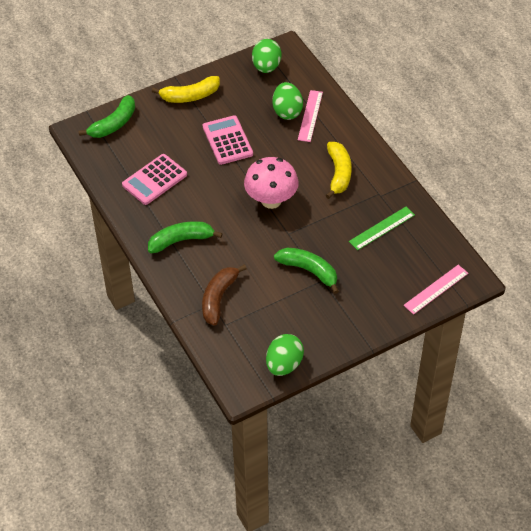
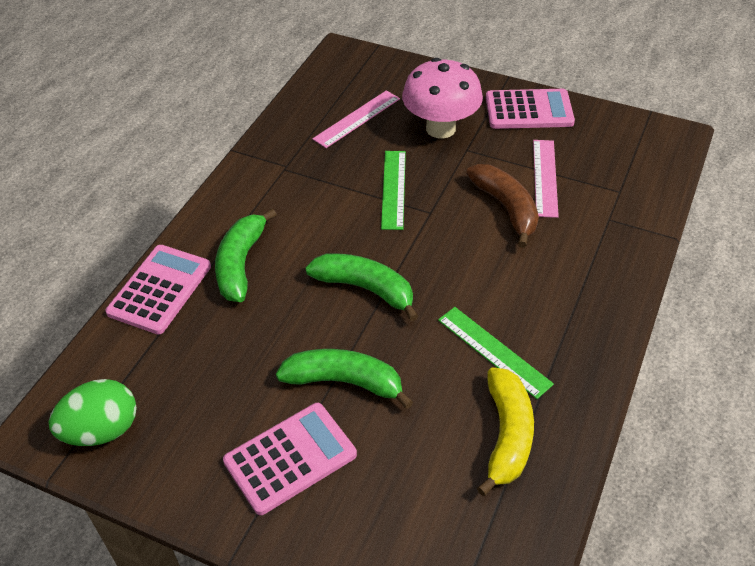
green egg: [252,39,282,73] [266,334,304,376] [272,82,303,120] = 3 -> [49,379,137,446] = 1
green ruler: [349,207,415,250] = 1 -> [381,151,406,230] [438,307,554,399] = 2
pink calculator: [122,154,187,205] [203,115,253,165] = 2 -> [106,245,211,334] [223,403,357,515] [486,89,575,129] = 3
yellow banana: [152,76,220,103] [326,142,352,199] = 2 -> [477,367,534,496] = 1

